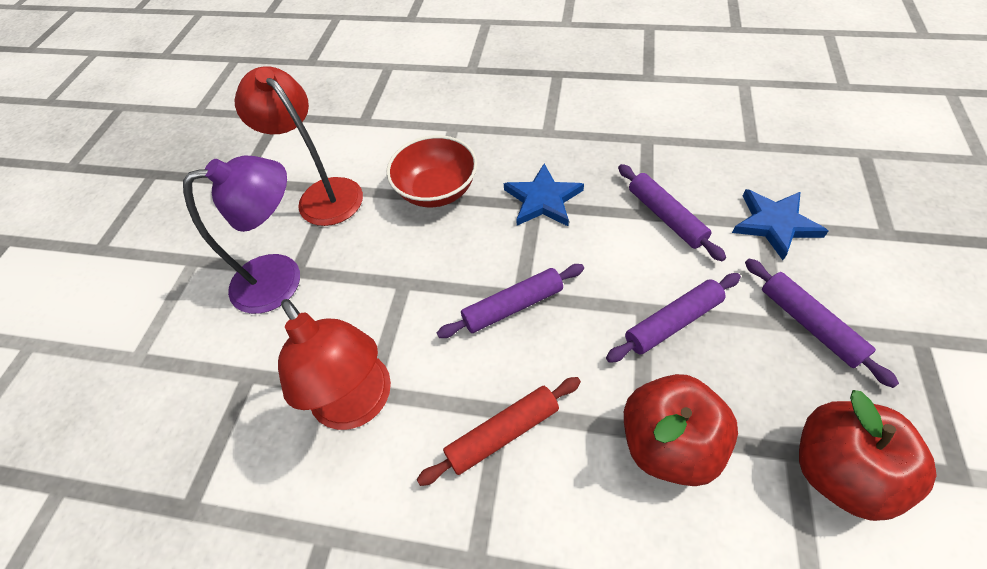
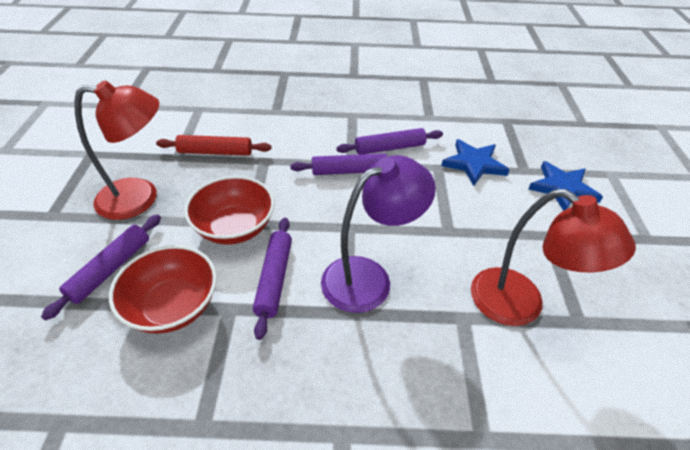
red apple: [624,374,738,486] [799,390,937,521] = 2 -> none = 0
red bowl: [387,135,477,207] = 1 -> [109,245,217,334] [184,176,274,245] = 2

